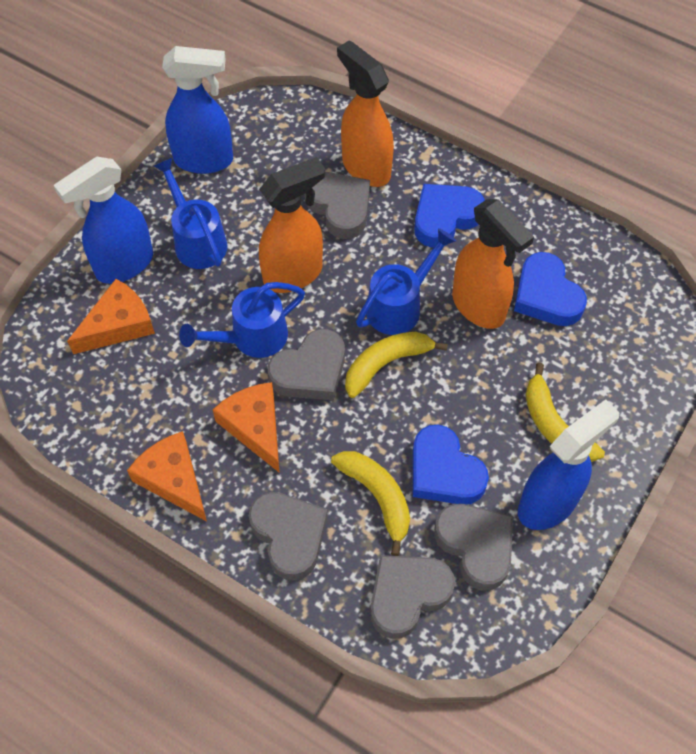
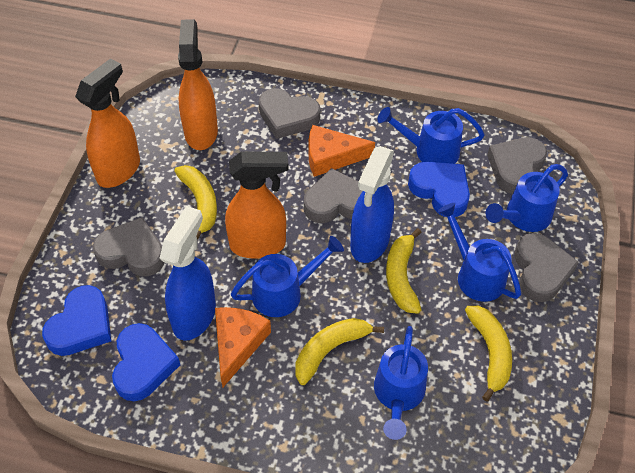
blue spray bottle: [54,157,153,284] [162,46,233,174] [518,399,619,530] = 3 -> [160,206,216,341] [350,146,394,263] = 2
blue watering can: [154,158,228,269] [179,282,305,358] [356,228,456,335] = 3 -> [231,236,344,317] [374,326,428,440] [378,107,484,164] [437,203,521,302] [485,164,568,232] = 5
orange cheese: [67,279,155,354] [127,431,207,521] [212,382,280,473] = 3 -> [215,307,271,387] [309,125,375,177] = 2
yellow banana: [331,451,410,556] [345,332,448,398] [526,363,605,462] = 3 -> [174,165,217,240] [296,318,384,385] [386,228,422,314] [465,306,512,402] = 4

